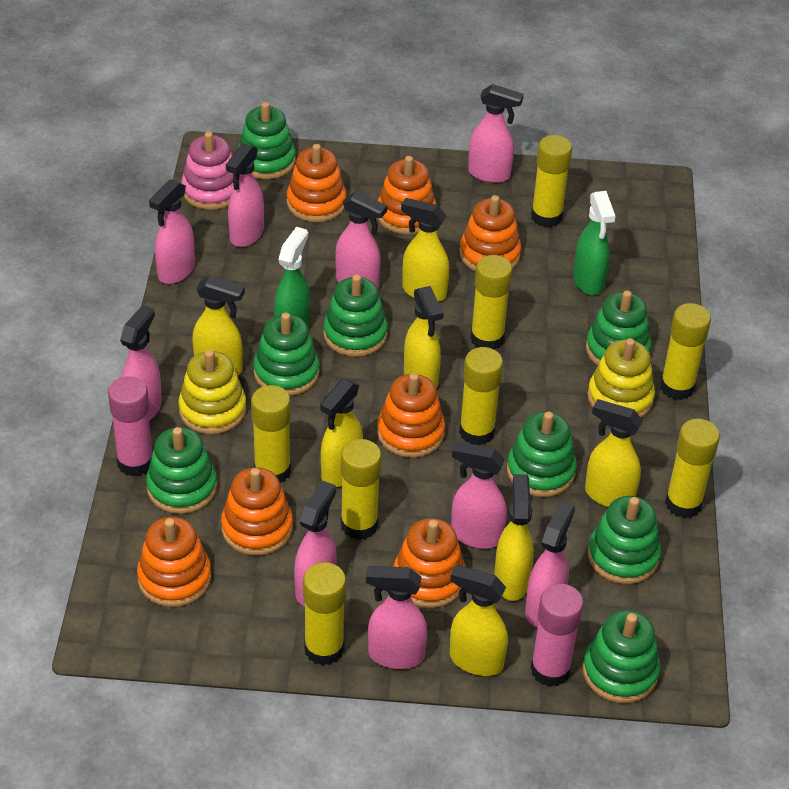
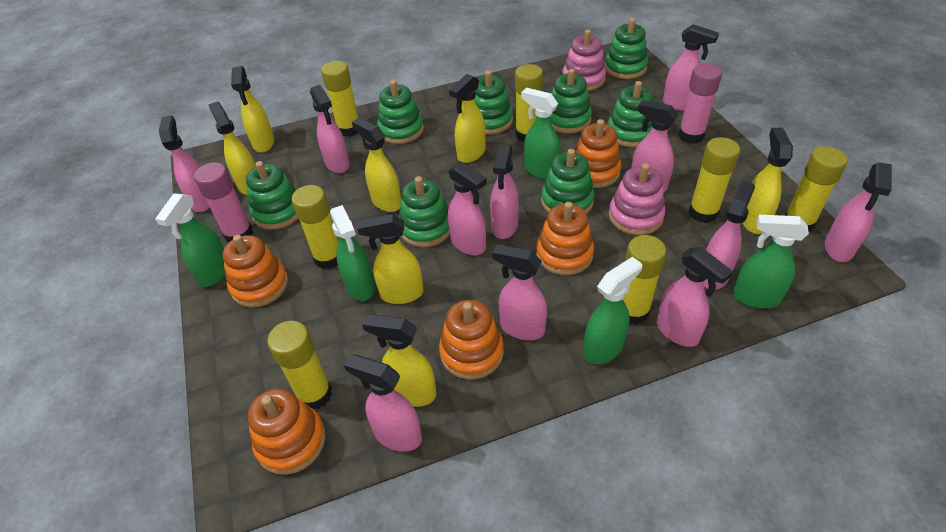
green spray bottle: [274,227,310,328] [573,191,615,295] = 2 -> [155,193,225,287] [330,205,375,301] [521,88,561,180] [583,257,642,364] [733,215,809,309] = 5
orange stacking toy: [137,517,211,607] [221,467,293,556] [287,144,346,222] [377,373,445,458] [378,156,437,234] [393,518,466,608] [460,195,521,272] = 7 -> [223,235,288,308] [248,389,326,475] [439,300,504,380] [536,202,594,275] [575,119,622,188] = 5
pink spray bottle: [120,305,162,420] [149,179,195,284] [226,143,264,247] [294,481,337,606] [335,191,387,289] [366,566,427,669] [451,442,507,549] [468,84,524,183] [525,501,575,627] = 9 -> [159,115,210,212] [310,85,350,173] [344,354,422,452] [448,162,487,255] [490,144,519,239] [492,244,547,340] [631,100,679,192] [656,247,733,347] [663,24,719,111] [704,180,755,290] [825,162,892,262] = 11
pink stacking toy: [181,131,234,210] = 1 -> [563,29,606,91] [609,163,665,235] = 2
yellow glue stick: [251,385,291,483] [303,562,346,666] [341,439,382,540] [459,347,503,446] [470,255,512,350] [531,135,572,227] [660,303,711,400] [665,419,720,518] = 8 -> [267,321,332,409] [291,185,338,269] [321,61,358,137] [515,64,543,142] [622,235,666,325] [688,137,740,223] [785,146,848,232] = 7
yellow stacking toy: [178,350,246,434] [587,338,655,418] = 2 -> none = 0

